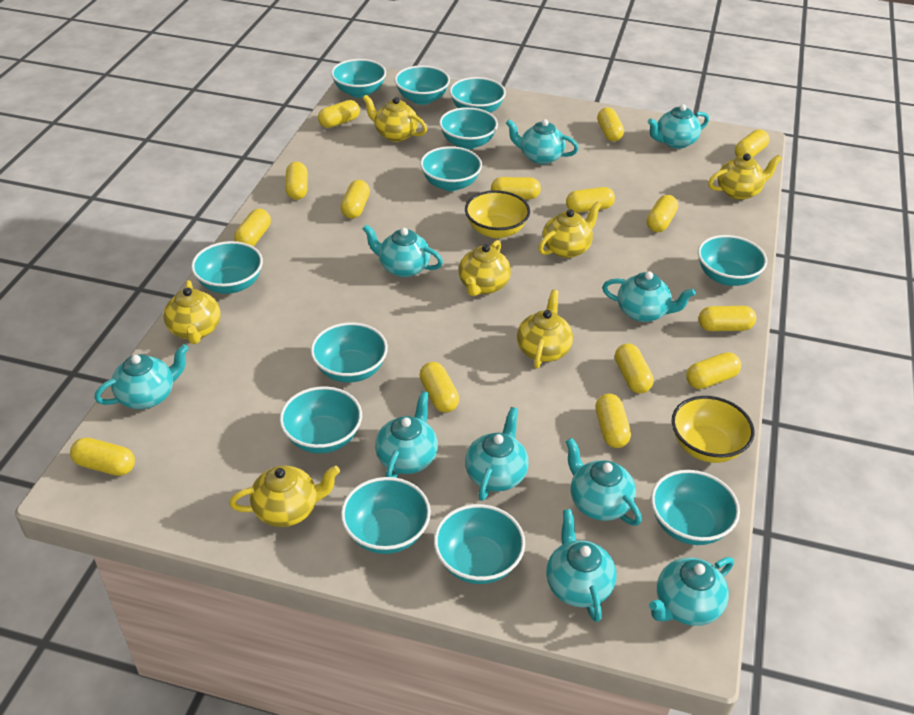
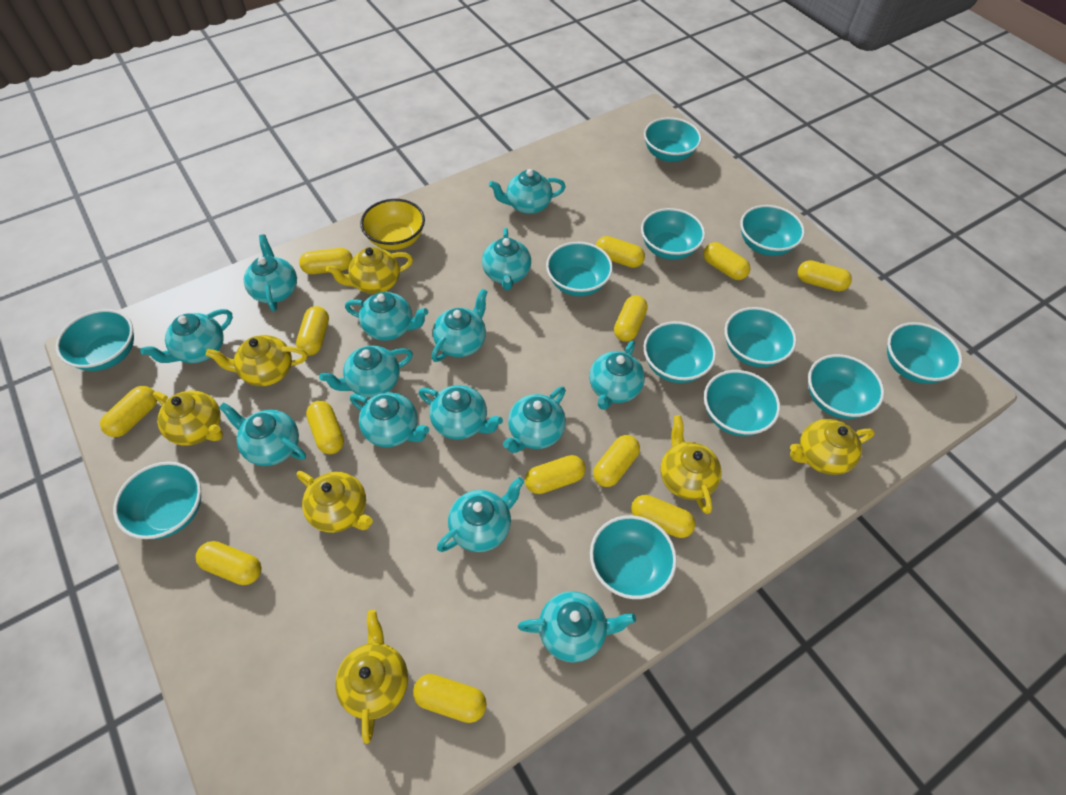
turquoise teapot: [94,344,189,409] [363,224,443,277] [375,391,438,478] [465,407,529,501] [506,119,579,165] [546,509,617,622] [566,438,642,526] [602,271,696,322] [648,104,709,149] [649,557,734,626] = 10 -> [140,309,233,363] [219,402,306,466] [244,235,297,311] [319,345,413,397] [345,292,428,341] [350,392,429,447] [419,385,503,440] [431,289,488,362] [437,477,524,552] [482,228,531,290] [489,169,566,214] [503,386,566,453] [518,591,636,662] [589,340,645,410] = 14
yellow bowl: [465,190,530,238] [672,396,754,463] = 2 -> [360,199,425,250] = 1
yellow capsule: [70,438,135,476] [234,209,271,246] [285,162,308,200] [318,100,360,128] [341,180,370,219] [419,362,459,412] [491,177,541,200] [566,187,615,213] [595,394,631,448] [597,107,624,141] [615,343,654,393] [647,195,678,232] [686,352,741,389] [698,306,756,331] [735,129,769,158] = 15 -> [100,386,157,437] [195,541,261,585] [296,306,329,356] [299,248,353,274] [306,401,344,454] [413,674,487,723] [525,455,586,494] [593,435,640,487] [596,236,645,268] [614,295,648,342] [631,495,695,538] [703,242,750,280] [797,260,852,291] = 13

